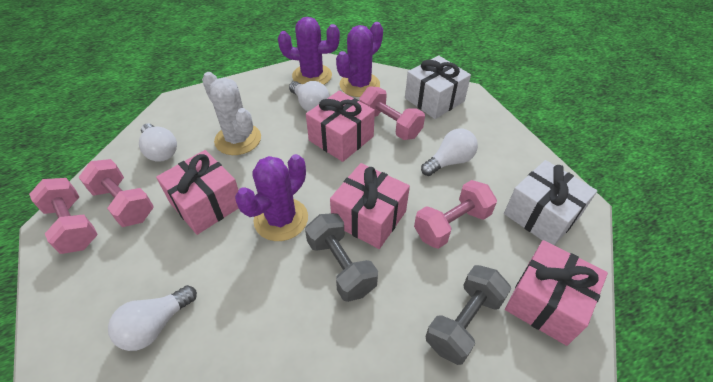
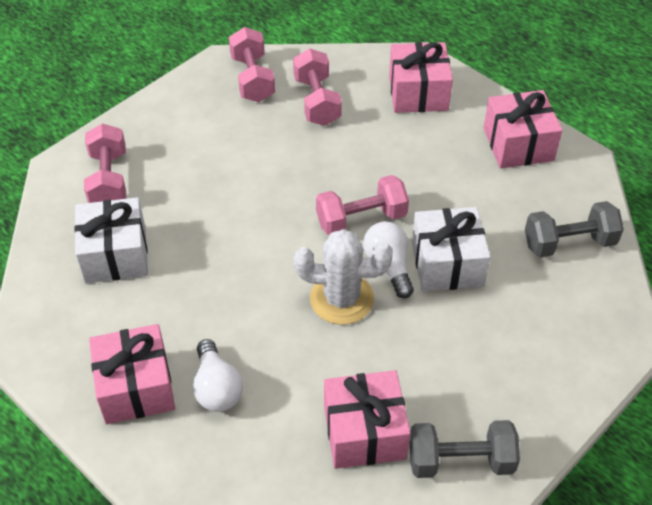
purple cactus: [235,154,308,241] [278,17,340,85] [336,22,383,97] = 3 -> none = 0
white light bulb: [108,285,197,351] [139,123,177,162] [289,81,329,112] [421,128,478,176] = 4 -> [193,339,243,412] [363,221,414,298] = 2

